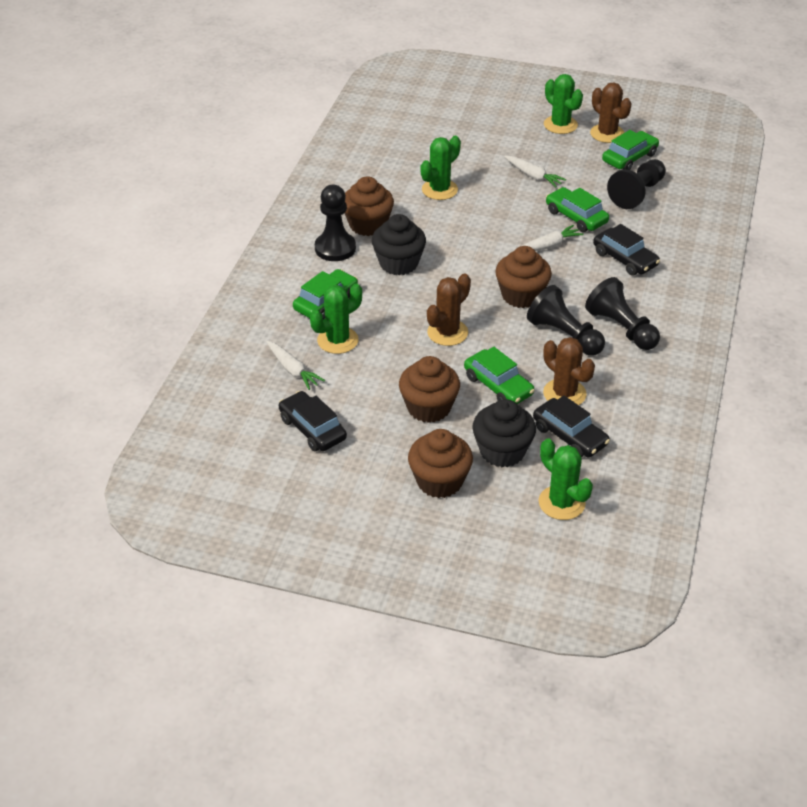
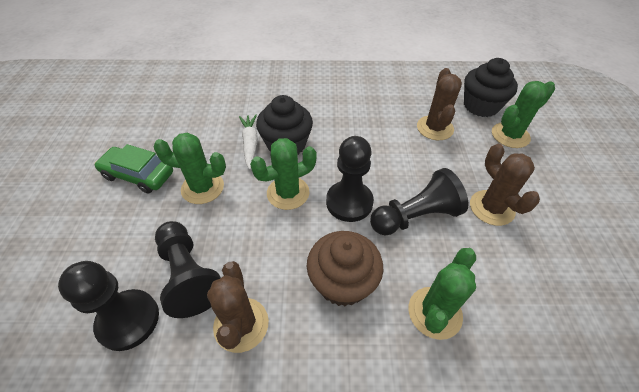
black car: [279,391,347,451] [533,396,610,458] [593,224,660,276] = 3 -> none = 0
brown cupcake: [345,176,394,236] [399,356,460,423] [408,429,473,498] [495,246,552,308] = 4 -> [307,231,383,306] = 1
green car: [293,269,358,319] [464,347,535,404] [546,187,609,232] [602,130,659,170] = 4 -> [94,144,173,194] = 1
white carrot: [267,341,325,390] [504,156,566,187] [522,225,583,251] = 3 -> [239,115,258,170] = 1

